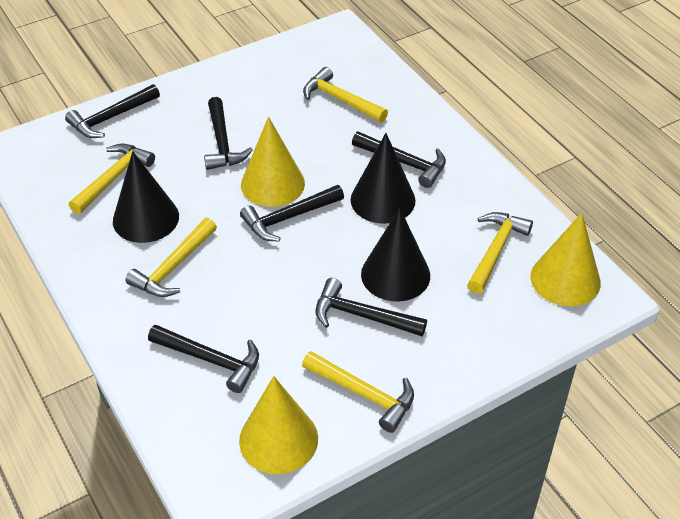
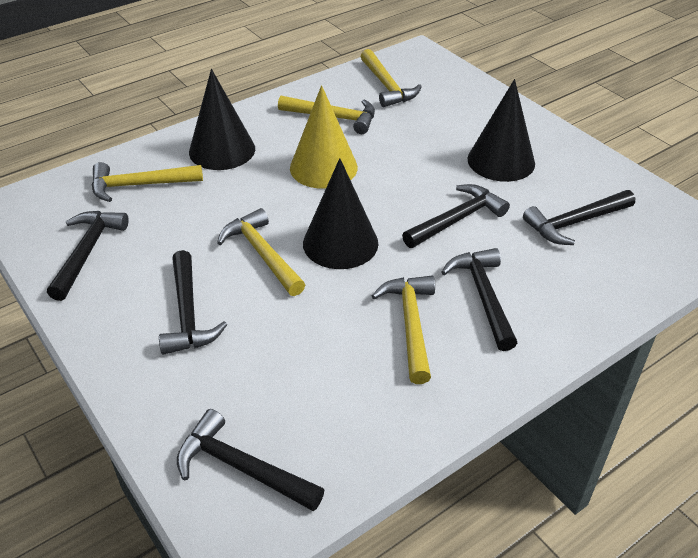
yellow cone: [239,376,318,474] [241,117,305,207] [531,213,601,307] = 3 -> [290,85,358,189] = 1

